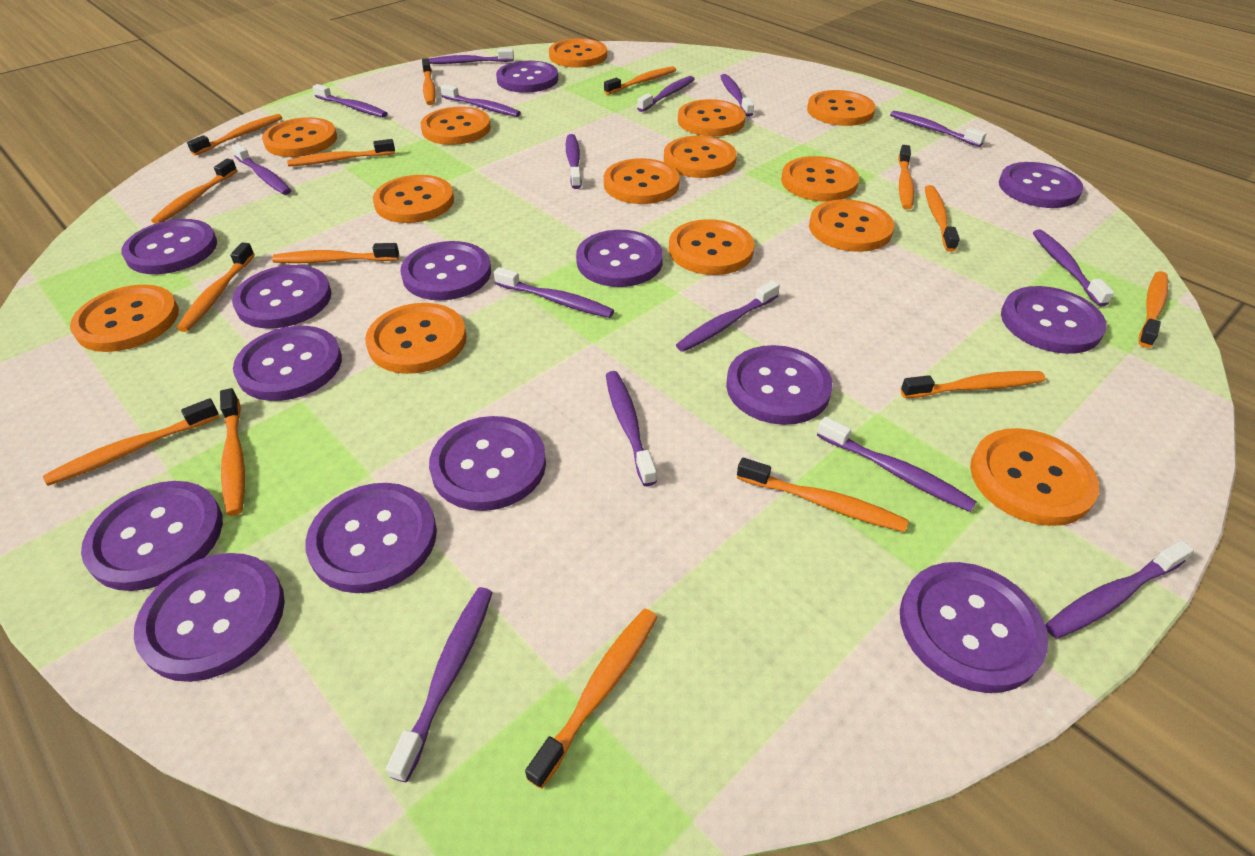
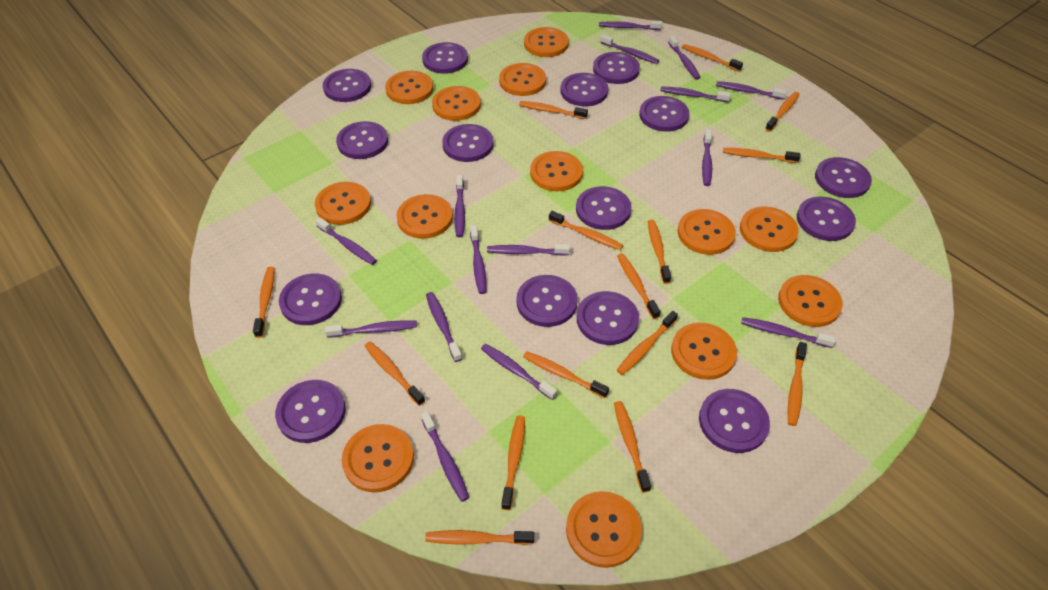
orange button: [70,284,179,352] [262,117,337,157] [365,303,467,374] [373,175,454,223] [421,107,491,145] [549,38,607,68] [604,158,680,204] [664,136,737,178] [669,219,755,275] [678,99,745,137] [781,156,859,201] [807,90,876,126] [809,199,894,252] [970,428,1099,526] = 14 -> [315,182,371,225] [342,424,414,492] [385,71,433,104] [396,194,453,239] [432,86,481,121] [499,63,546,96] [524,27,569,57] [530,151,583,191] [566,491,642,568] [671,323,737,380] [677,209,736,255] [740,207,799,252] [778,275,843,327] = 13
purple button: [81,481,223,591] [121,219,217,274] [134,553,285,682] [232,265,332,329] [233,326,342,401] [305,483,437,593] [400,241,491,300] [429,416,546,511] [496,61,558,93] [576,230,663,287] [726,345,833,425] [900,562,1048,693] [999,162,1084,208] [1001,286,1107,354] = 14 -> [275,380,346,443] [279,273,342,325] [323,69,371,102] [336,121,388,159] [422,42,468,74] [442,124,494,162] [517,275,578,327] [561,73,608,106] [576,186,631,230] [577,291,639,345] [593,52,640,84] [639,96,689,132] [699,389,770,453] [797,197,856,241] [815,157,872,198] = 15

